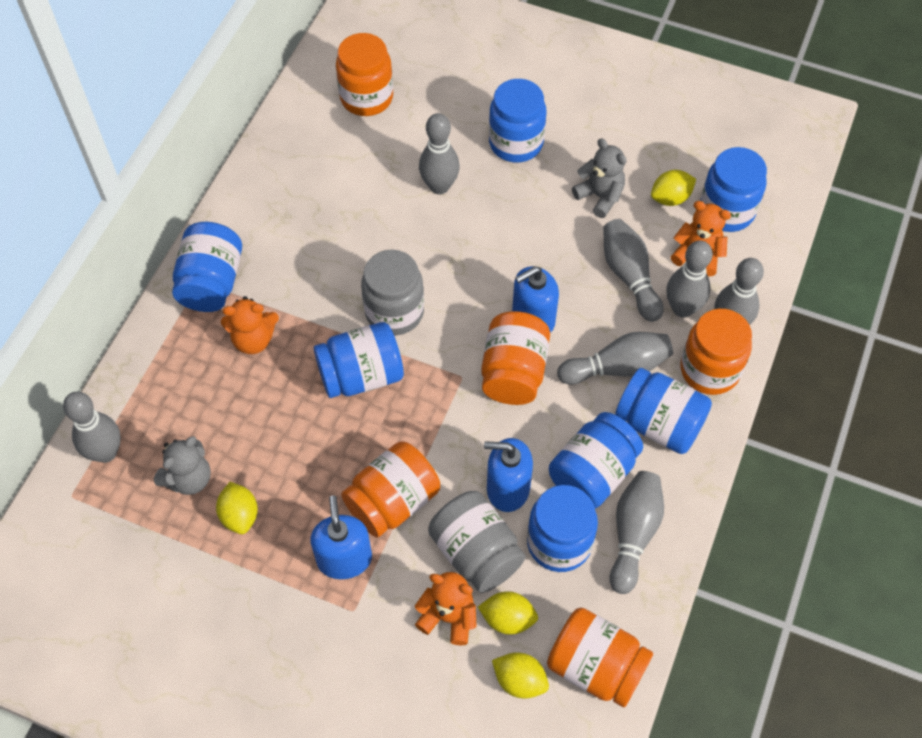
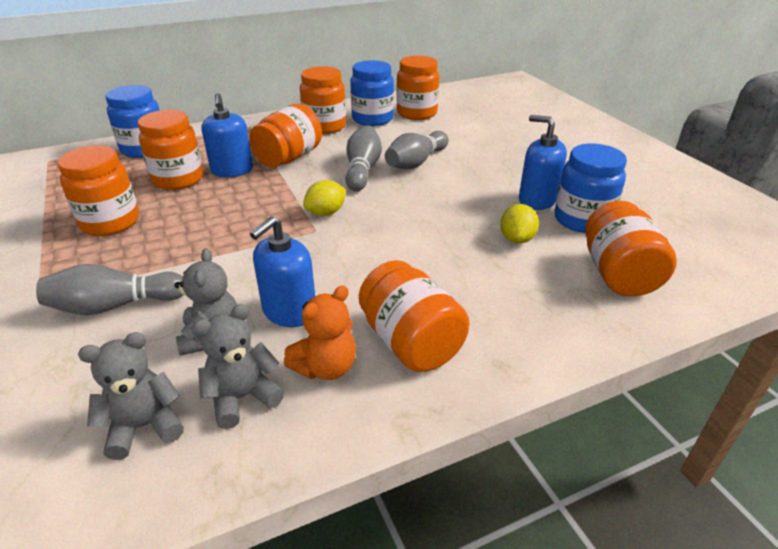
blue jar: [172,222,242,312] [314,322,404,398] [489,79,547,163] [527,485,598,572] [549,412,643,508] [615,368,712,454] [700,147,767,232] = 7 -> [105,85,160,158] [350,60,394,126] [554,144,627,233] = 3
grey bowling pin: [63,392,121,463] [419,113,460,194] [557,332,673,385] [603,219,664,322] [609,471,664,594] [666,240,713,317] [715,258,764,325] = 7 -> [36,264,183,315] [345,125,382,191] [385,131,449,169] = 3
grey jar: [361,250,424,335] [428,491,526,593] = 2 -> none = 0
grey teddy bear: [154,436,211,495] [572,139,627,218] = 2 -> [78,332,184,460] [175,248,237,356] [191,304,284,429] = 3
orange jar: [336,33,393,116] [341,441,440,538] [481,311,550,405] [547,608,653,707] [681,309,752,395] = 5 -> [57,146,139,236] [138,110,203,190] [249,104,322,167] [300,66,346,134] [359,260,469,372] [396,56,439,120] [585,201,677,296] = 7
orange teddy bear: [221,296,279,354] [415,572,477,645] [671,201,731,277] = 3 -> [284,285,356,380] = 1
yellow lemon: [216,482,258,534] [478,591,538,635] [492,652,549,699] [651,170,696,206] = 4 -> [303,180,346,216] [500,204,539,244] = 2

